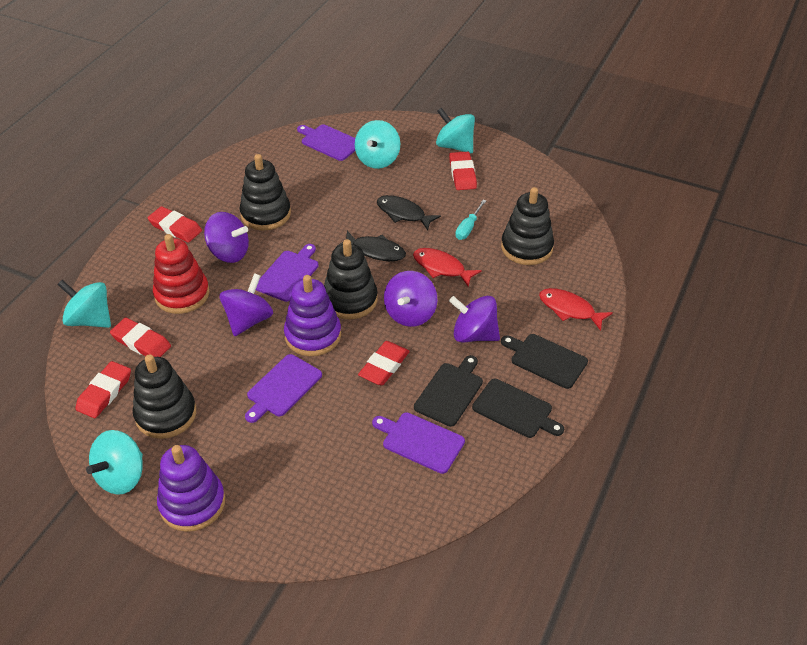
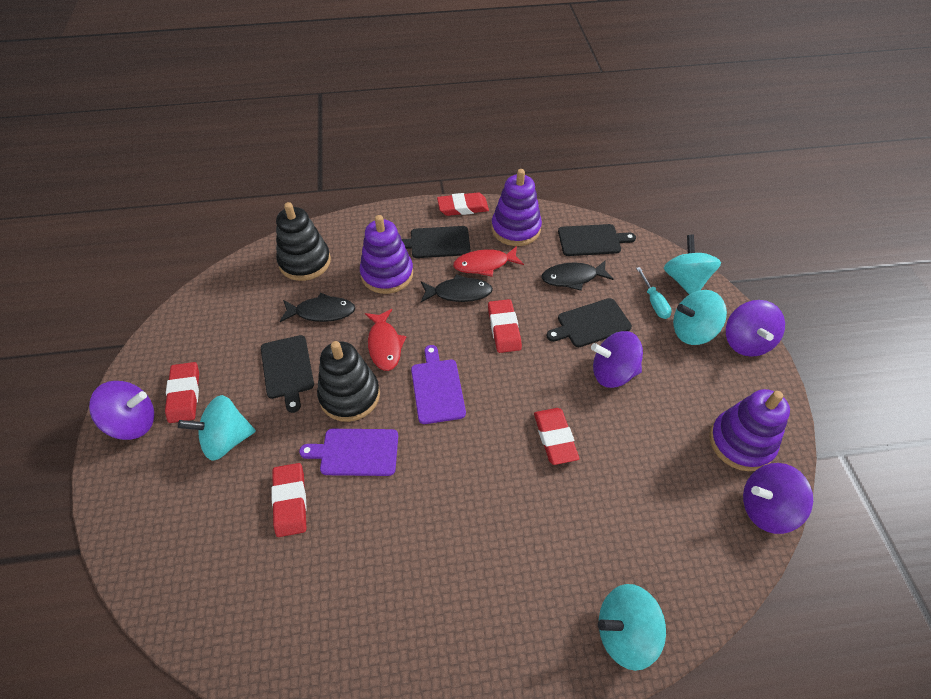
black cutting board: [414,355,483,427] [472,379,564,438] [501,334,588,389] = 3 -> [261,335,314,413] [402,226,471,258] [547,298,632,347] [558,224,636,256] = 4
black fish: [336,231,406,261] [377,195,441,231] = 2 -> [280,293,355,322] [421,274,493,302] [541,260,614,291] = 3
black stacking toy: [133,354,196,439] [240,154,291,230] [324,239,377,319] [501,187,554,265] = 4 -> [276,202,331,281] [317,341,380,422] = 2
purple cutting board: [245,354,322,423] [256,244,319,302] [297,124,355,161] [372,412,465,474] = 4 -> [299,429,398,476] [411,345,466,424] = 2
purple stacking toy: [157,445,225,532] [284,275,341,356] = 2 -> [360,215,413,294] [492,169,542,246] [709,389,790,471] = 3
red stacking toy: [153,234,209,314] = 1 -> none = 0

